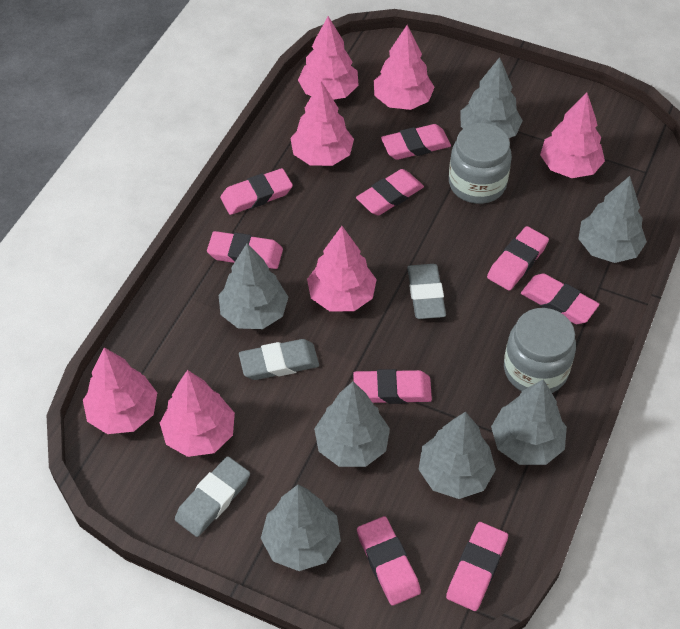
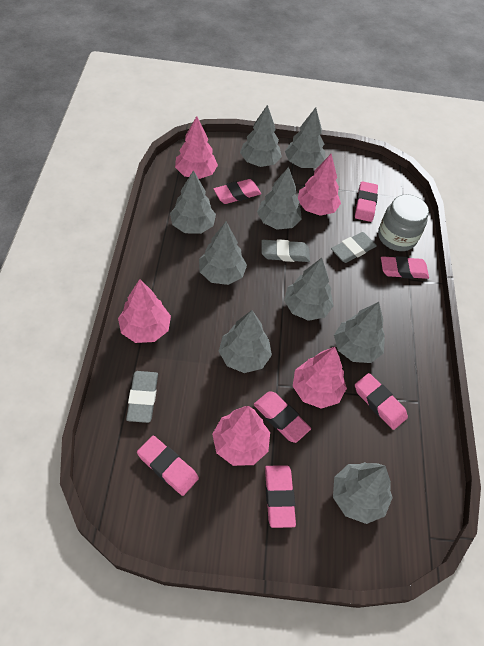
grey jar: [449,123,512,204] [504,308,576,393] = 2 -> [378,194,429,251] = 1
grey tree: [218,243,288,329] [261,485,341,571] [314,382,390,467] [418,412,496,499] [461,57,523,138] [491,379,567,465] [578,176,647,263] = 7 -> [170,170,216,234] [199,222,247,285] [219,310,272,373] [240,105,282,167] [257,167,302,230] [284,258,334,321] [285,107,325,168] [333,462,393,524] [334,302,385,363] = 9
pink eraser: [207,231,283,269] [220,168,293,215] [353,369,432,404] [356,169,424,216] [357,516,421,606] [381,124,451,160] [446,522,508,611] [487,226,549,291] [521,273,600,324] = 9 -> [137,436,199,496] [214,179,261,204] [254,391,311,443] [265,465,296,528] [355,181,378,222] [355,373,408,430] [381,256,429,279] = 7
pink tree: [83,347,157,434] [160,370,235,457] [290,81,354,166] [298,16,359,100] [307,226,377,311] [374,25,434,110] [540,92,605,178] = 7 -> [118,279,171,343] [175,116,218,179] [212,406,270,466] [293,347,347,409] [298,154,341,216] = 5

